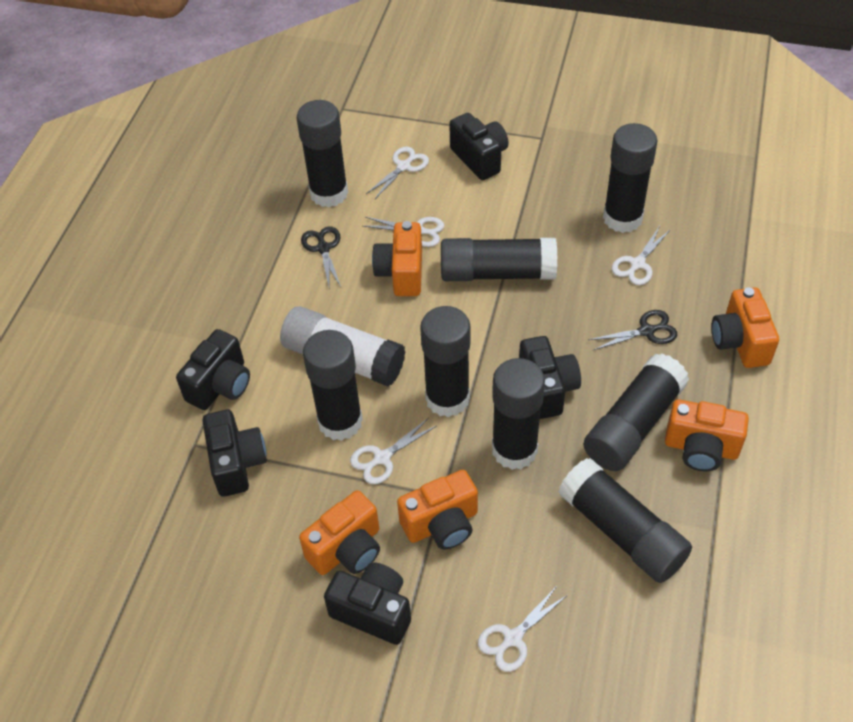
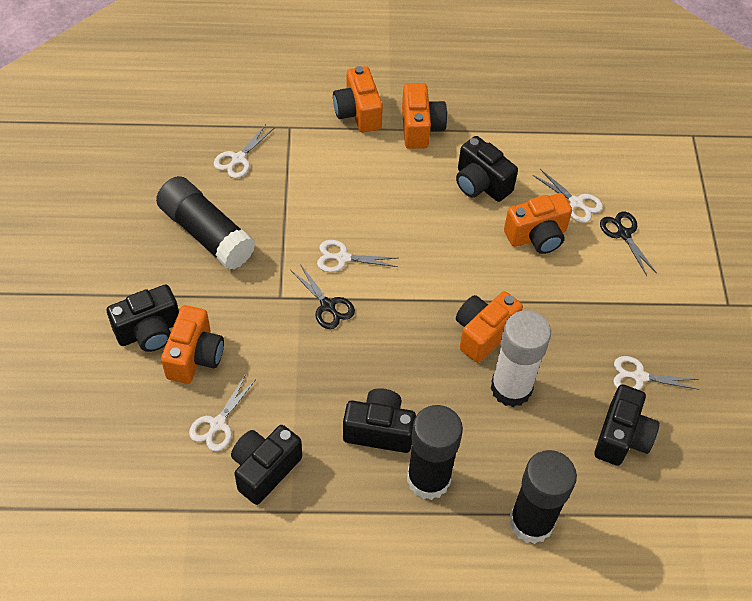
black glue stick: [297,100,348,207] [303,330,363,441] [420,306,470,417] [441,238,557,281] [492,358,545,470] [558,458,692,583] [583,354,689,471] [603,123,657,233] = 8 -> [156,176,255,270] [407,405,463,500] [509,450,577,544] = 3

